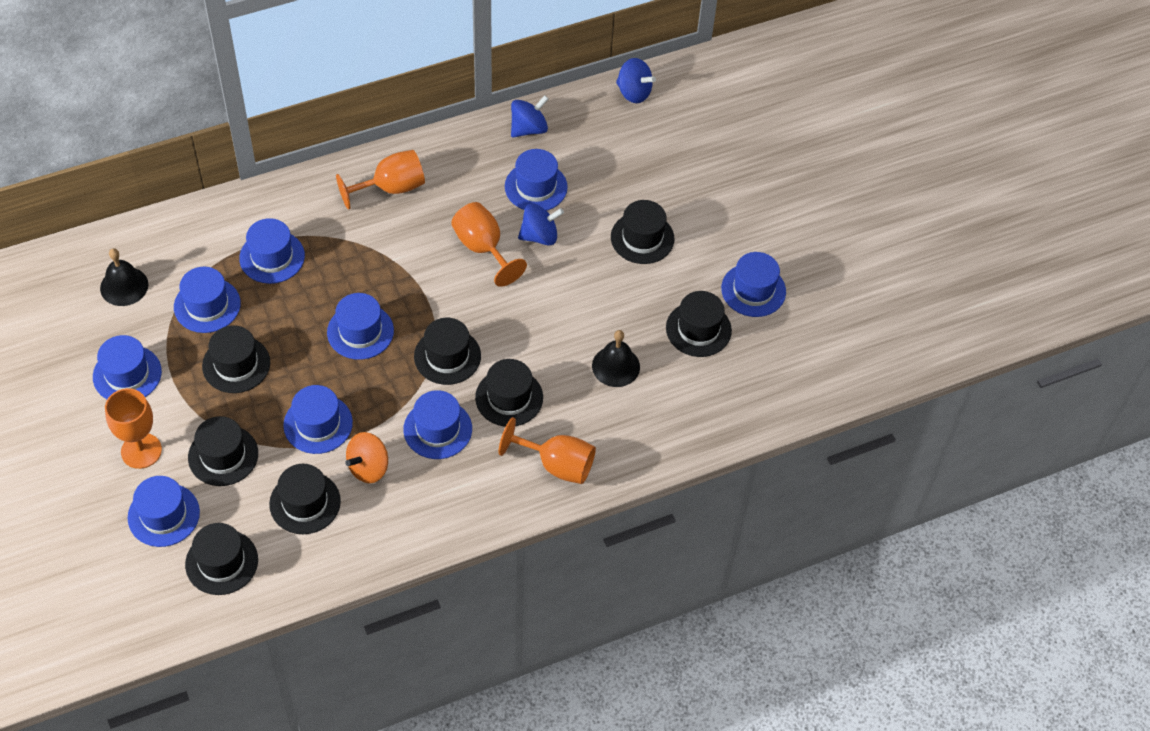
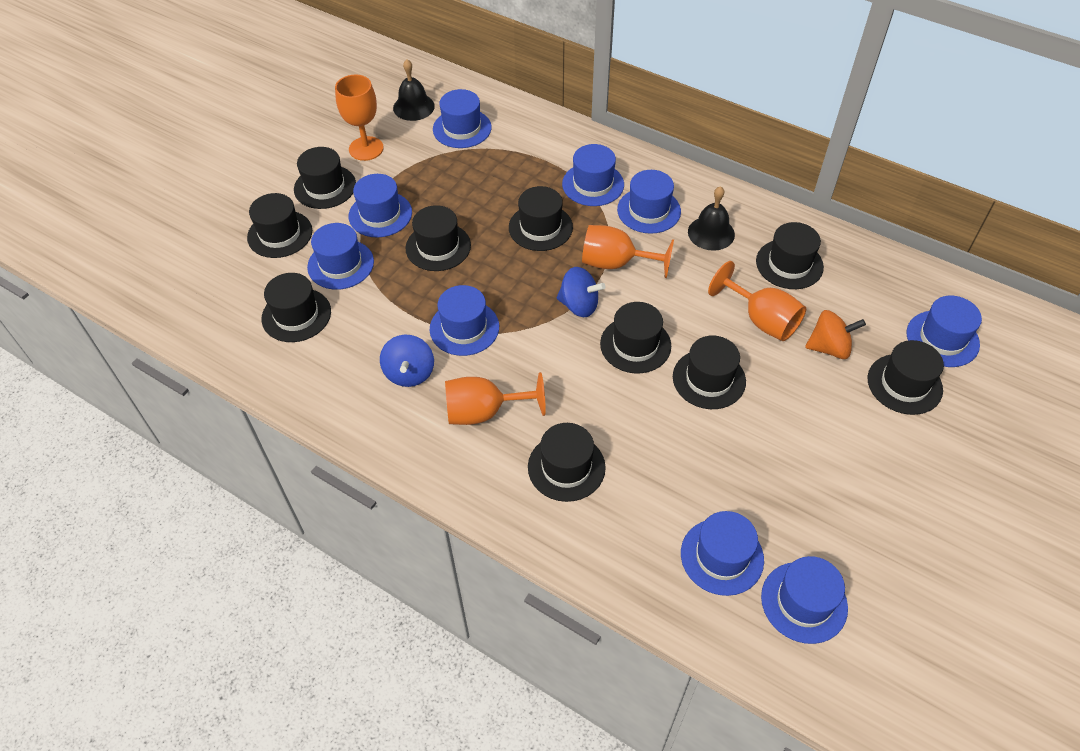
black hat: [185,523,258,595] [188,416,258,486] [202,325,270,393] [269,464,341,534] [414,318,481,385] [475,359,543,427] [611,200,674,264] [666,291,732,357] = 8 -> [247,193,312,258] [262,273,331,342] [294,147,356,209] [405,205,471,271] [509,186,573,251] [528,423,606,502] [600,302,671,373] [673,335,746,409] [756,222,824,289] [868,340,944,415] = 10
blue spinning top: [511,95,549,138] [518,203,564,246] [616,58,656,103] = 3 -> [380,335,434,387] [557,267,606,317] = 2

